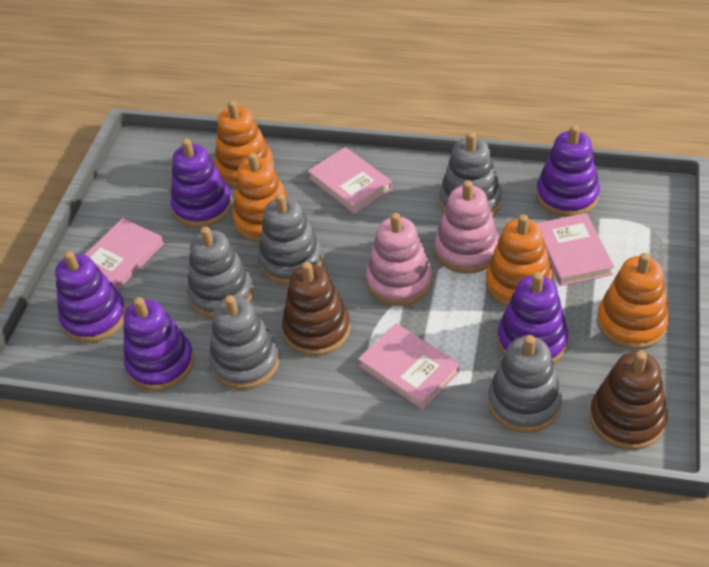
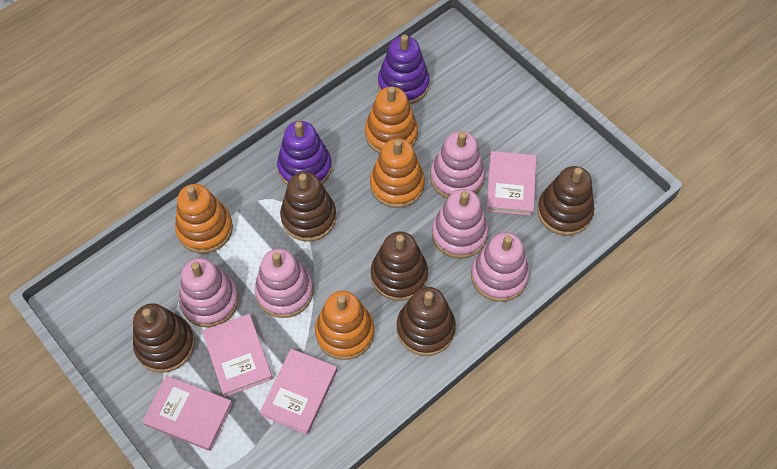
brown stacking toy: [282,262,350,356] [589,351,667,450] = 2 -> [133,303,195,373] [280,172,337,242] [371,231,428,301] [397,287,456,356] [537,166,594,236] = 5
grey stacking toy: [187,226,254,318] [209,295,279,390] [258,193,323,285] [439,132,502,216] [488,335,562,433] = 5 -> none = 0
pink stacking toy: [366,213,432,306] [435,180,499,274] = 2 -> [179,258,239,328] [255,249,313,318] [430,131,485,199] [432,189,488,259] [471,232,529,302] = 5
purple stacking toy: [55,251,126,343] [123,297,194,391] [171,139,232,228] [497,272,568,363] [536,125,600,217] = 5 -> [277,121,332,185] [378,35,430,104] = 2

